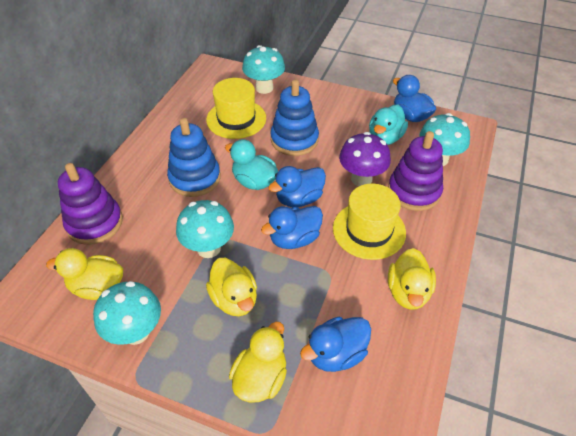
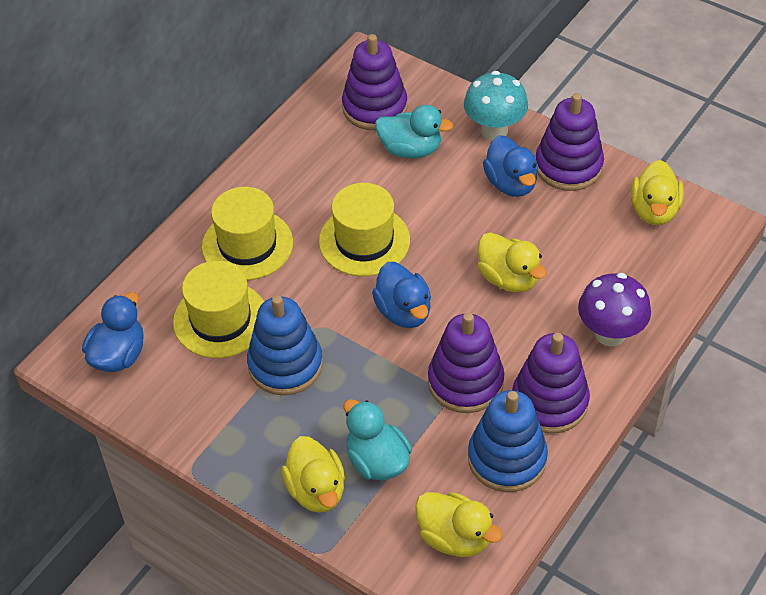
blue duck: [261,206,323,249] [268,166,326,207] [300,317,371,372] [393,75,436,122] = 4 -> [82,292,144,372] [372,262,431,328] [483,135,538,197] = 3
purple stacking toy: [58,163,123,245] [388,131,443,211] = 2 -> [342,34,407,130] [428,313,504,413] [512,333,590,434] [536,93,604,191] = 4
turquoise mushroom: [93,281,161,345] [176,200,234,258] [242,45,285,94] [420,113,470,166] = 4 -> [464,71,528,140] = 1
yellow hat: [206,78,266,139] [333,184,406,260] = 2 -> [173,261,264,358] [202,187,293,280] [319,183,410,276] = 3

